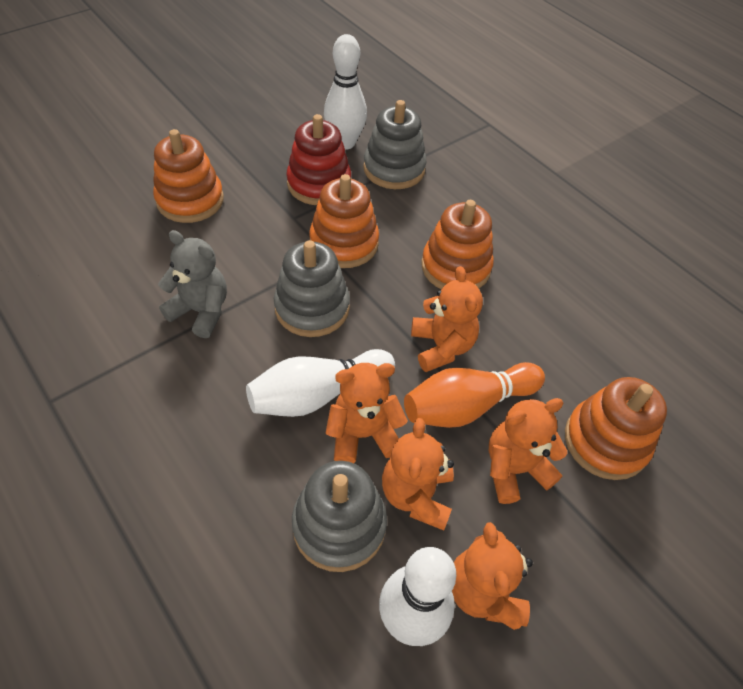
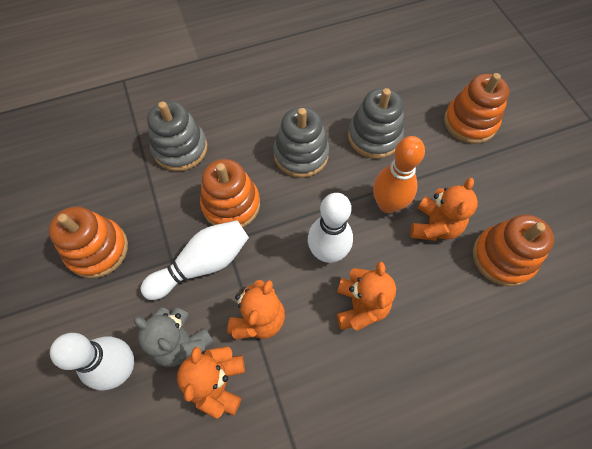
orange teddy bear: [326,363,408,463] [382,418,454,530] [411,266,483,372] [452,522,533,630] [489,398,567,504] = 5 -> [177,346,245,419] [227,280,285,340] [337,262,396,331] [411,178,478,241] = 4
red stacking toy: [286,114,351,205] = 1 -> none = 0

